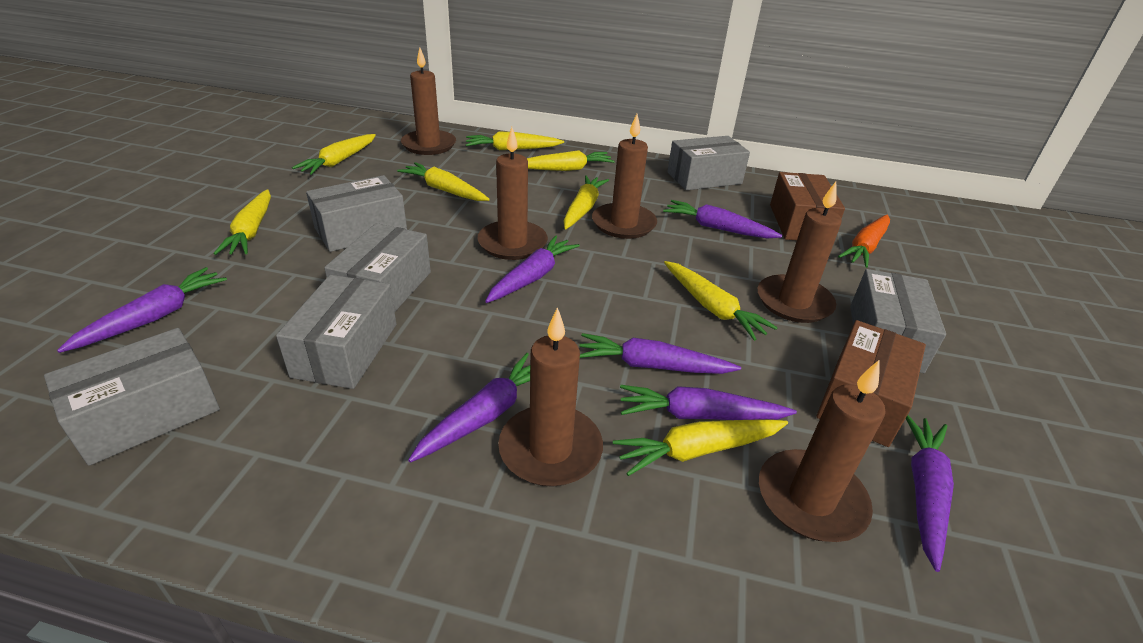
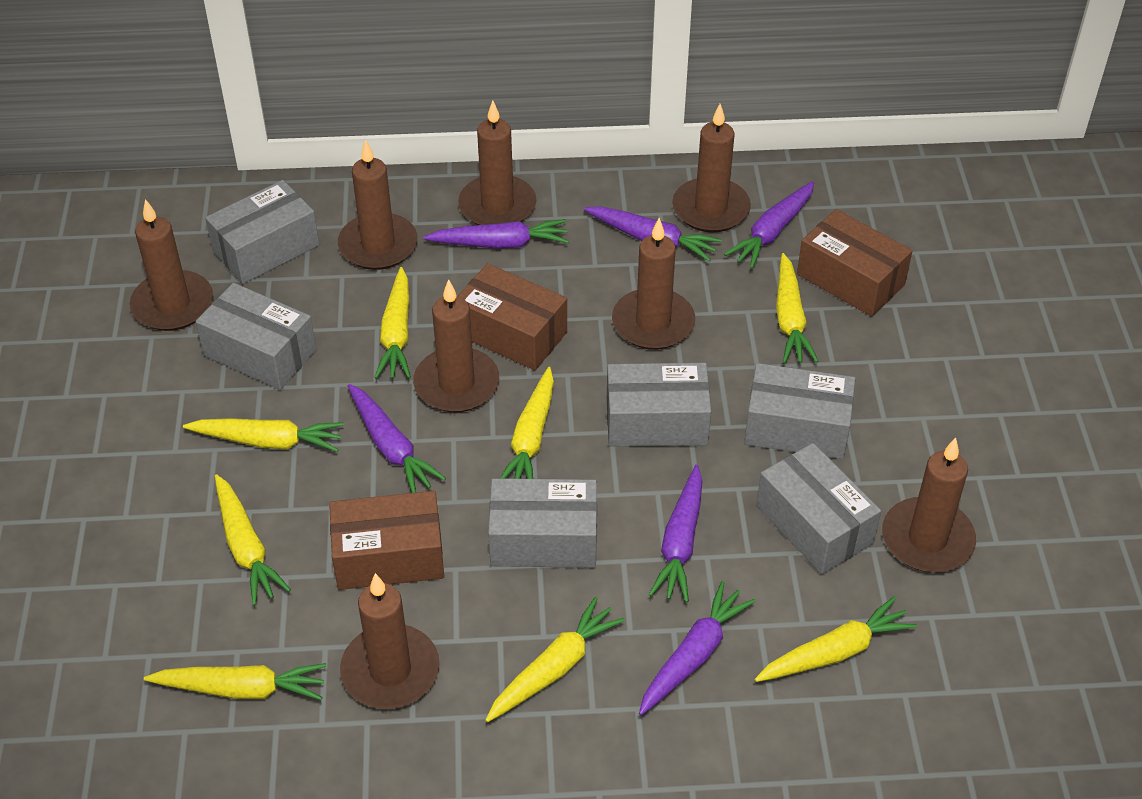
brown box: [770,172,845,240] [816,320,926,447] = 2 -> [329,491,444,590] [458,263,567,370] [797,209,912,317] = 3
brown candle: [401,48,456,155] [477,127,548,260] [498,307,603,487] [592,114,657,239] [758,182,842,323] [759,360,886,542] = 6 -> [130,199,213,331] [338,139,418,270] [340,573,440,709] [413,279,499,413] [458,101,536,225] [612,218,695,350] [672,104,751,232] [882,438,976,573] = 8
orange carrot: [838,215,890,268] = 1 -> none = 0
purple carrot: [57,267,227,353] [408,353,530,463] [485,235,580,303] [579,333,741,374] [620,385,797,420] [663,200,782,238] [906,415,954,572] = 7 -> [348,384,446,493] [423,219,569,249] [584,206,722,262] [639,581,755,715] [649,465,702,603] [724,181,814,269] = 6

